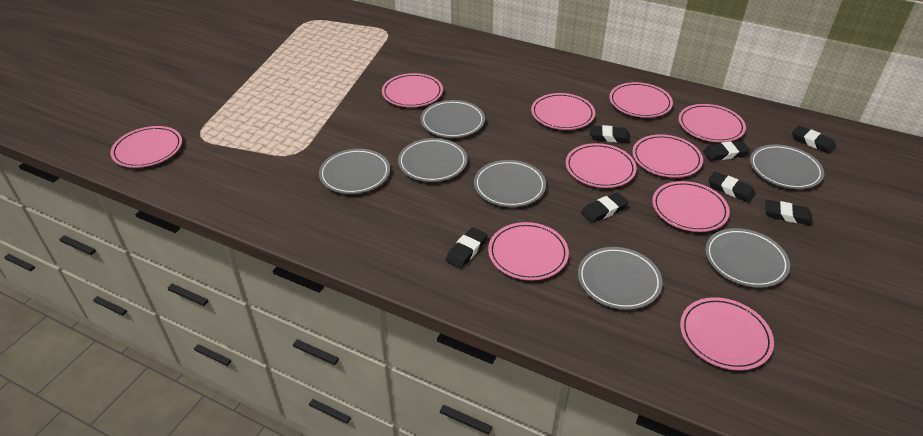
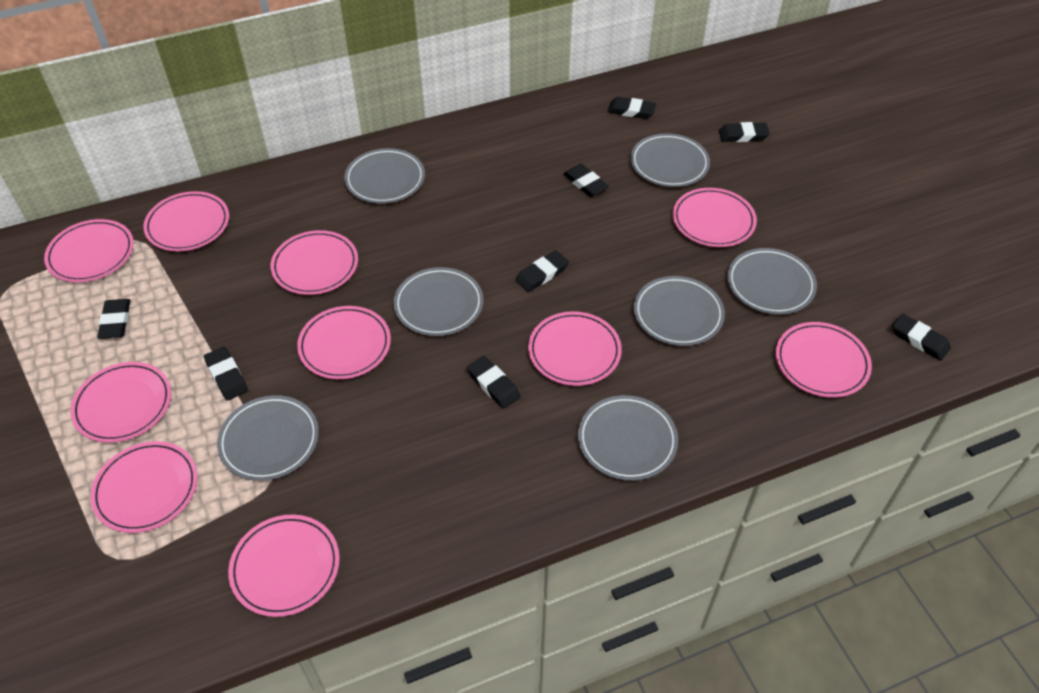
black eraser: [446,227,488,269] [581,192,629,223] [590,125,630,143] [703,141,750,161] [708,172,756,203] [765,200,813,226] [792,125,836,154] = 7 -> [97,299,131,339] [204,347,248,401] [467,356,521,409] [515,250,569,292] [563,164,609,197] [607,97,656,119] [719,122,770,142] [892,314,951,361] = 8

